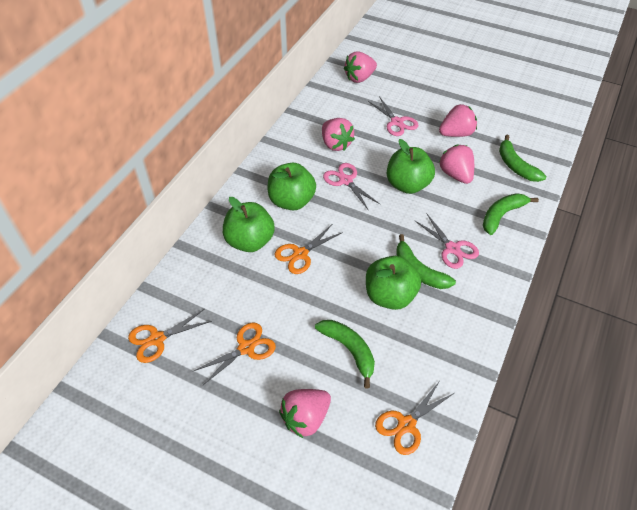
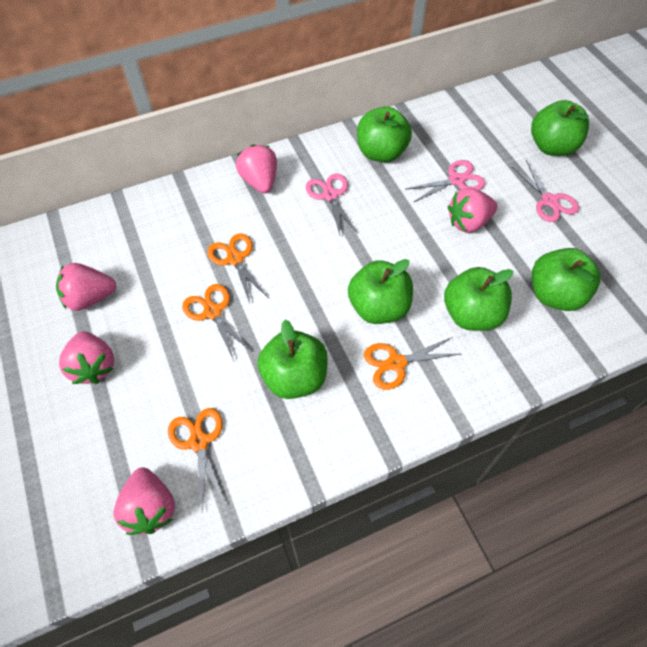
green apple: [223,197,275,252] [268,163,316,210] [366,256,421,310] [387,139,435,194] = 4 -> [258,320,328,399] [348,259,413,324] [357,106,412,162] [444,267,513,331] [531,100,589,156] [532,248,600,311] = 6
green banana: [315,320,375,389] [396,234,456,289] [483,193,539,235] [499,135,546,182] = 4 -> none = 0

